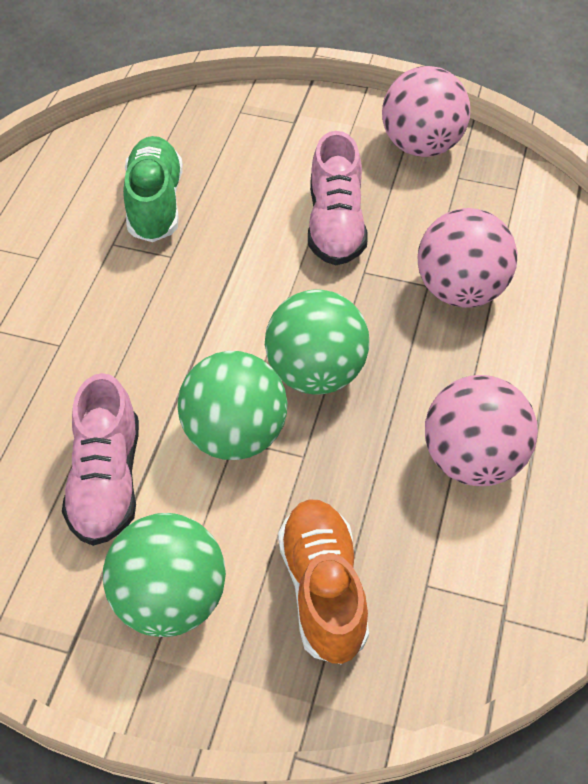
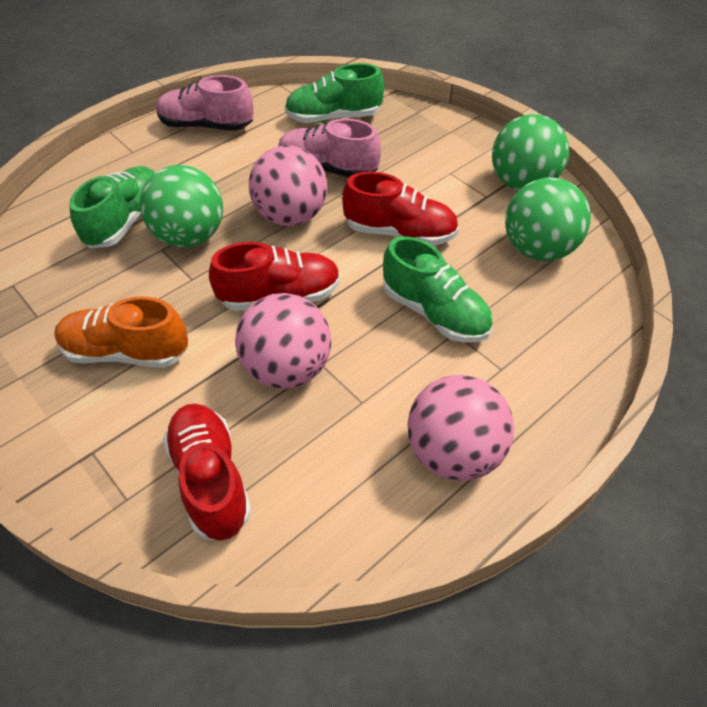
green shoe: [123,136,183,242] = 1 -> [69,166,155,248] [285,63,384,123] [383,236,493,343] = 3
red shoe: none = 0 -> [163,403,252,541] [209,242,340,311] [342,172,459,246] = 3

